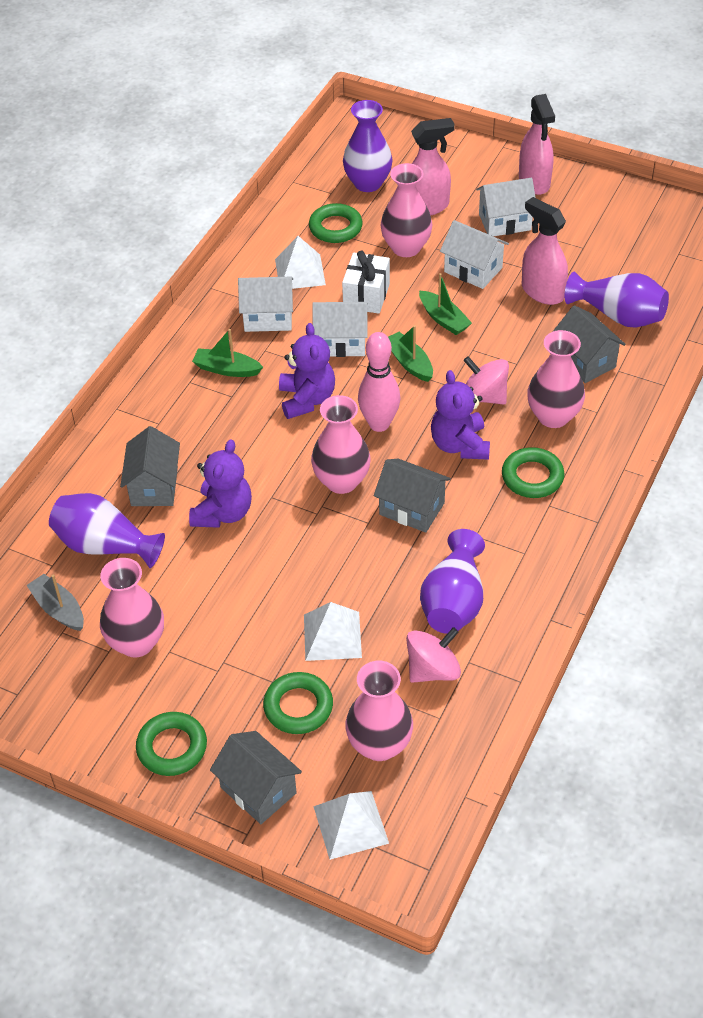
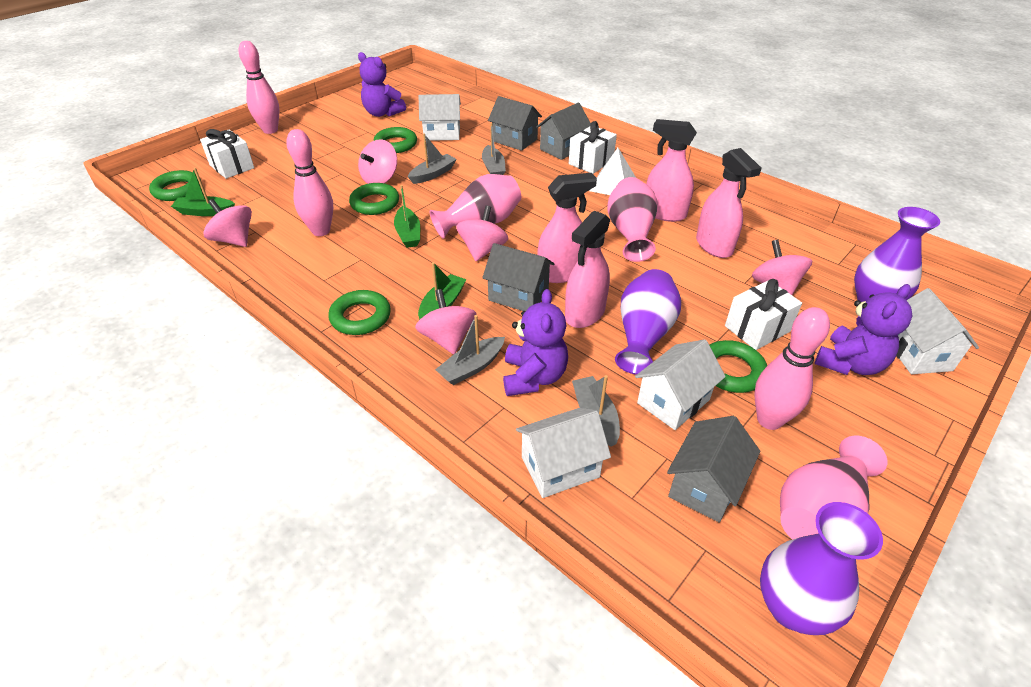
green ring: [136,712,207,776] [263,672,333,734] [309,203,363,243] [502,447,565,498] = 4 -> [149,170,201,201] [328,290,391,335] [349,183,399,215] [373,127,417,153] [710,340,767,393] = 5
grey boat: [26,574,84,631] = 1 -> [408,134,457,184] [435,315,505,385] [482,123,506,175] [572,375,620,447] = 4
pink bowling pin: [358,332,401,432] = 1 -> [239,41,280,134] [286,129,333,236] [754,307,830,430] = 3
pink spinning top: [406,627,461,683] [464,356,509,404] = 2 -> [203,199,252,247] [358,139,397,184] [415,289,477,354] [456,205,509,261] [752,240,812,295] = 5
pink spray bottle: [411,118,455,216] [519,94,555,195] [522,197,568,305] = 3 -> [537,173,597,283] [565,211,610,328] [646,119,697,222] [696,148,762,258] = 4
pink vase: [100,558,164,658] [311,395,371,494] [345,661,413,761] [380,163,432,257] [527,330,585,428] = 5 -> [430,174,521,239] [607,177,658,262] [780,436,887,540] = 3
purple vase: [49,493,165,568] [343,100,393,192] [420,529,485,634] [565,272,669,327] = 4 -> [615,269,681,375] [760,502,883,635] [854,207,940,302] = 3
white gift: [342,250,390,314] = 1 -> [200,129,254,179] [569,121,617,174] [725,279,802,350] = 3
white pyramid: [275,236,326,289] [304,602,362,661] [313,791,389,860] = 3 -> [589,148,636,195] = 1

